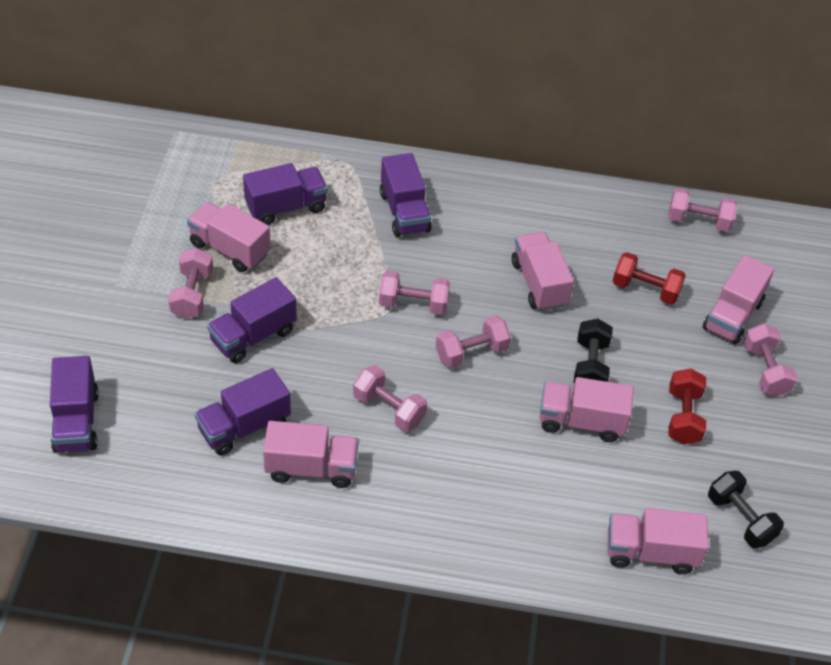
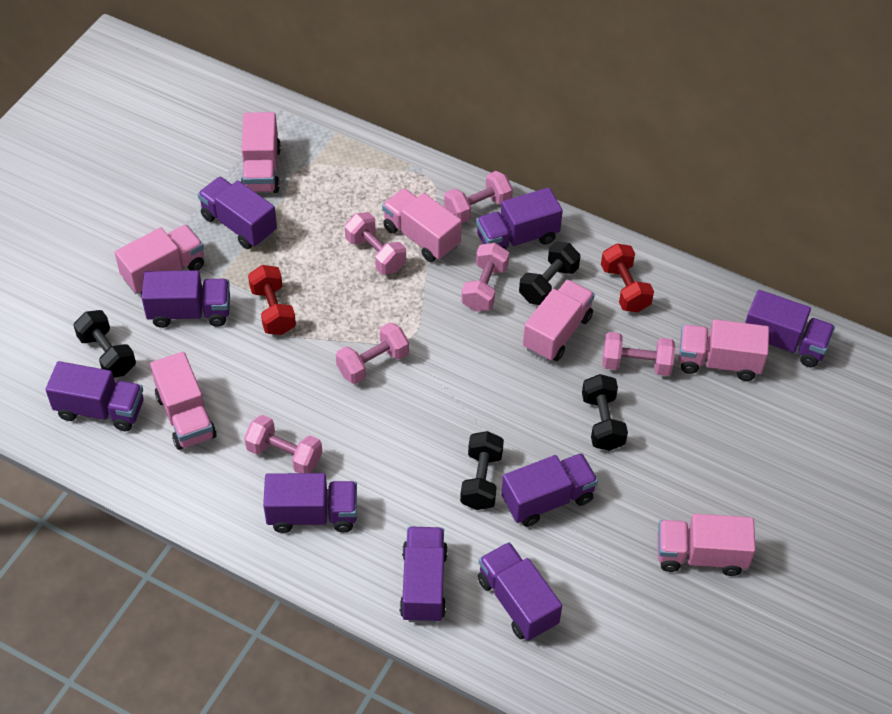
black dumbbell: [574,319,613,383] [708,471,784,548] = 2 -> [73,310,136,377] [460,431,504,510] [519,242,580,305] [582,374,628,451] = 4
pink truck: [187,202,271,272] [263,421,359,488] [512,232,574,311] [540,377,634,442] [608,508,709,574] [703,255,774,344] = 6 -> [115,224,204,294] [150,352,217,450] [241,112,281,193] [382,188,462,262] [523,279,595,361] [657,514,756,576] [679,319,769,381] = 7
purple truck: [50,356,99,453] [195,368,291,455] [207,277,297,363] [243,163,328,225] [380,153,432,237] = 5 -> [46,361,144,431] [142,270,230,328] [198,177,277,249] [263,473,357,533] [400,527,448,623] [476,187,563,250] [478,542,562,641] [501,453,598,527] [745,290,835,367] = 9

